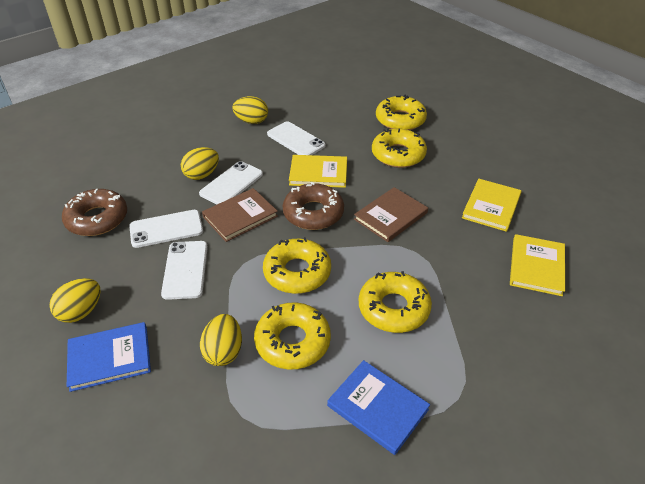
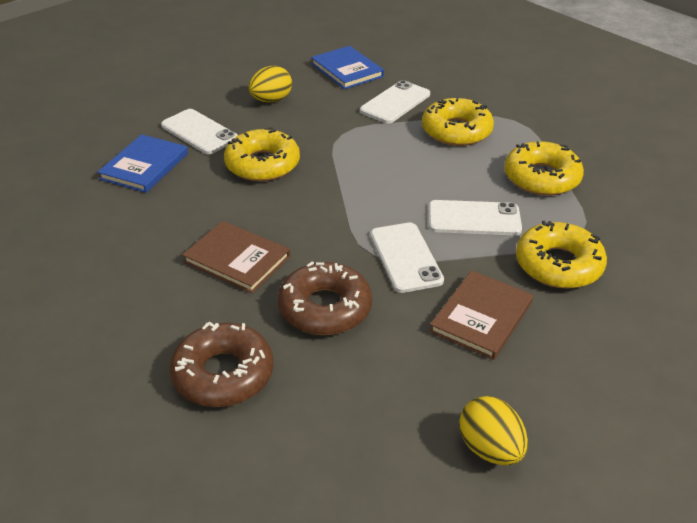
yellow book: [289,155,347,188] [462,179,522,232] [510,234,565,296] = 3 -> none = 0
yellow donut: [254,302,331,370] [263,237,331,294] [359,271,432,333] [372,129,427,168] [376,95,427,130] = 5 -> [224,127,300,181] [422,97,494,146] [504,141,584,196] [516,221,607,289] = 4
yellow egg: [49,278,101,323] [181,147,219,180] [200,314,242,366] [232,96,268,124] = 4 -> [248,66,292,102] [459,396,528,465] = 2

